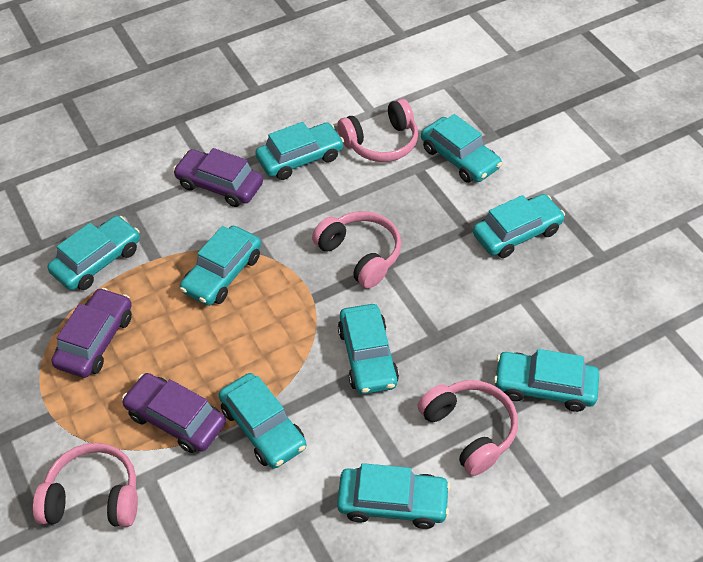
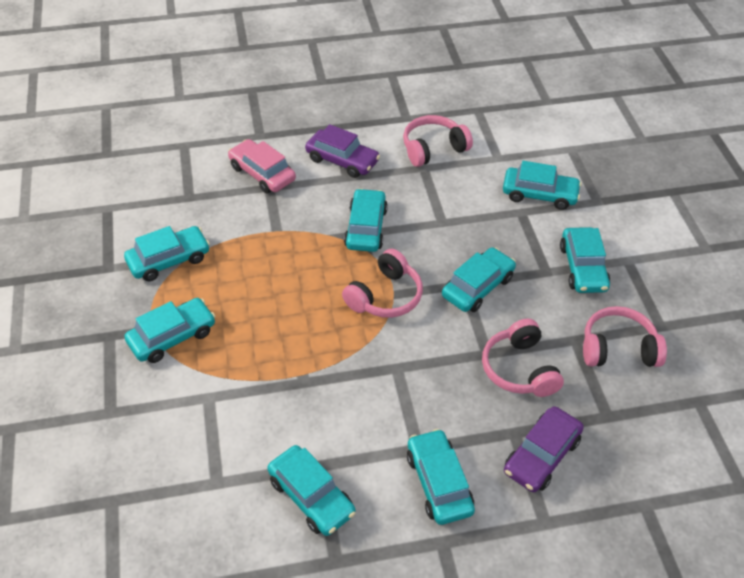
pink car: none = 0 -> [228,139,296,193] = 1
purple car: [51,288,132,378] [122,373,226,453] [173,148,263,207] = 3 -> [305,124,380,178] [504,406,584,492] = 2
turquoise car: [47,216,140,290] [180,226,261,306] [219,373,306,469] [255,122,344,180] [337,463,450,529] [338,304,399,394] [421,114,502,183] [473,194,565,258] [494,349,599,412] = 9 -> [124,226,210,281] [124,298,215,363] [267,445,356,536] [344,188,388,252] [407,429,475,525] [442,247,516,312] [503,161,582,210] [560,227,610,293] = 8

